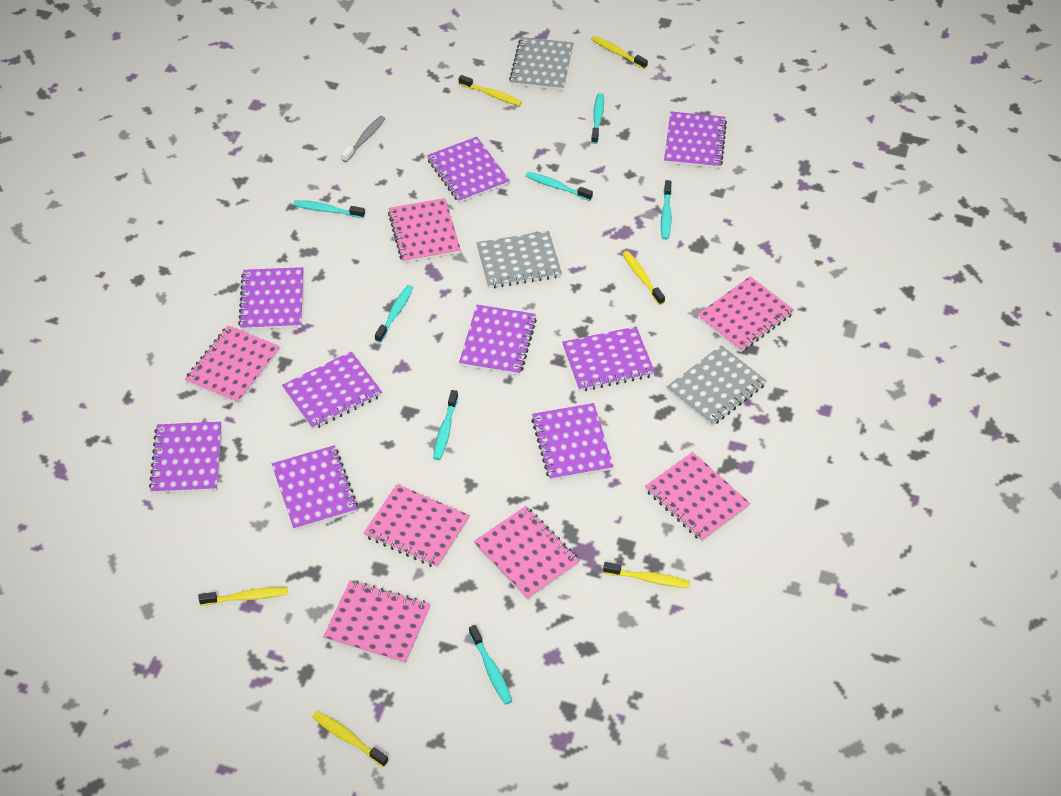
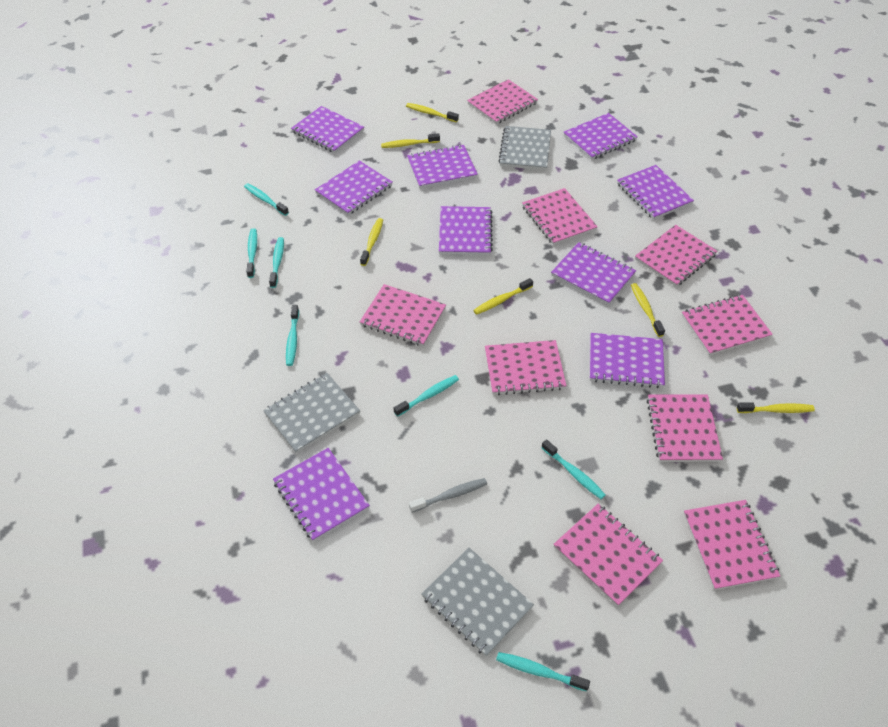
pink notebook: [185,325,280,404] [323,580,431,664] [364,484,470,568] [388,198,461,263] [474,506,580,600] [645,452,750,542] [697,276,794,352] = 7 -> [360,284,446,346] [467,79,538,124] [485,340,566,395] [522,188,598,245] [553,504,663,606] [635,225,717,287] [647,394,723,462] [681,295,773,356] [684,500,780,590] = 9

